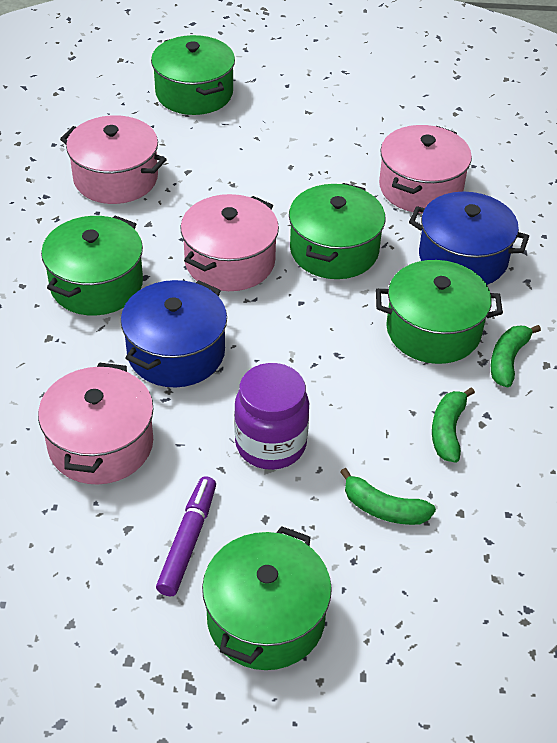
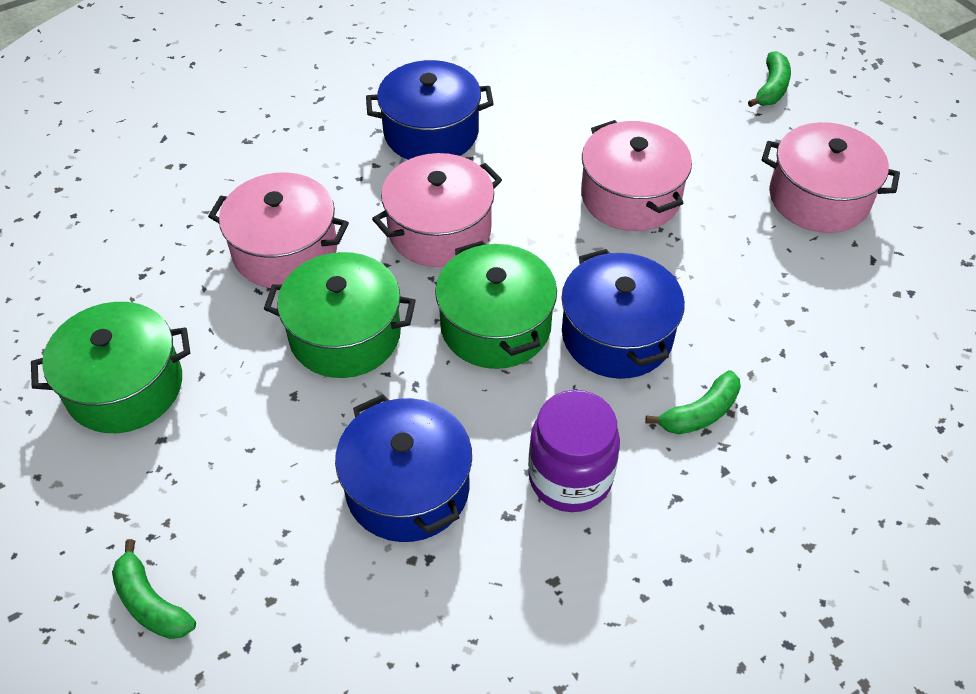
blue pot: [121,280,227,387] [409,192,529,285] = 2 -> [335,394,472,542] [366,60,494,160] [562,249,685,379] = 3
green pot: [41,216,143,315] [151,35,235,115] [202,526,332,670] [289,183,385,279] [376,260,503,364] = 5 -> [31,302,191,433] [264,252,416,378] [435,240,557,369] = 3
purple marker: [156,476,216,596] = 1 -> none = 0

